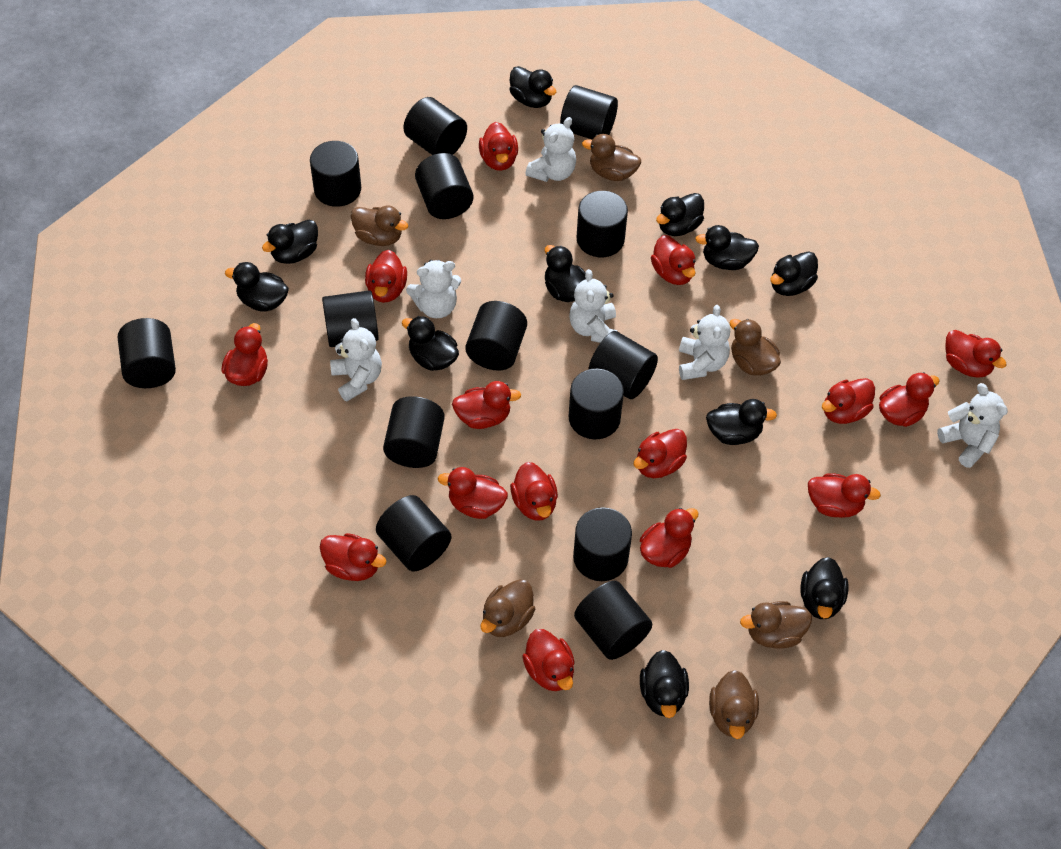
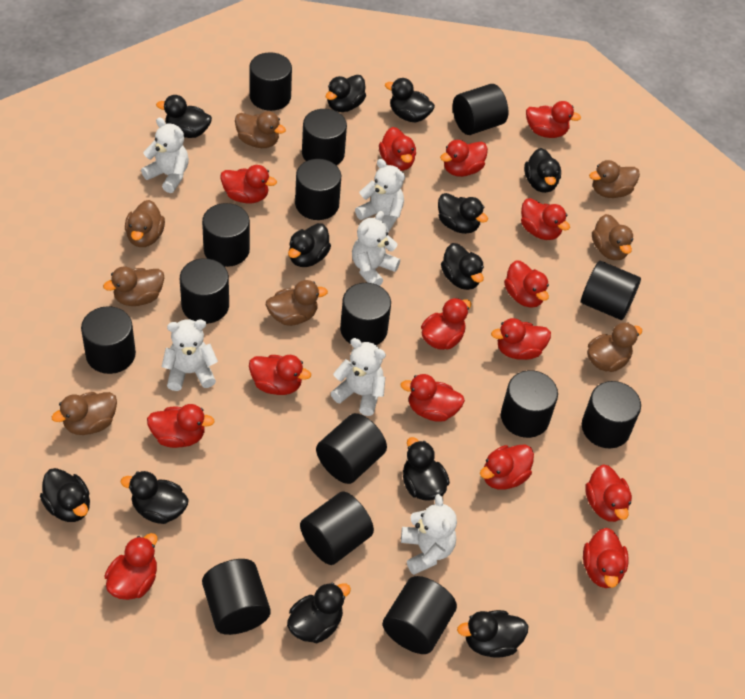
black cylinder: [118,318,176,388] [310,141,361,207] [322,290,379,347] [376,495,451,571] [383,396,445,468] [403,97,467,155] [415,153,473,219] [465,301,527,371] [560,85,618,140] [569,369,624,440] [573,507,632,581] [574,581,652,660] [577,191,628,257] [588,331,658,399] = 14 -> [81,306,136,374] [180,258,229,324] [202,203,250,267] [202,559,271,635] [249,52,292,111] [295,159,341,220] [300,492,374,565] [302,109,347,166] [316,413,387,484] [340,283,391,345] [383,576,457,654] [453,84,508,135] [501,370,558,438] [581,261,641,320] [582,381,641,448] = 15
black duck: [225,262,289,312] [262,220,318,264] [402,316,459,371] [509,66,556,108] [545,245,586,302] [640,650,689,718] [656,193,704,236] [695,225,759,270] [706,399,777,445] [770,251,818,296] [800,557,848,619] = 11 -> [40,468,90,522] [121,471,189,524] [156,95,212,138] [287,582,351,643] [288,223,331,267] [326,75,366,112] [385,78,435,122] [403,437,450,501] [438,193,488,234] [441,243,484,290] [457,610,528,658] [524,148,561,193] = 12
brown duck: [351,206,408,246] [481,579,535,637] [582,134,641,181] [709,670,759,739] [730,319,781,376] [740,601,812,649] = 6 -> [52,392,117,435] [103,267,164,306] [125,200,165,247] [235,111,286,148] [266,280,328,326] [587,322,643,372] [589,160,640,198] [592,214,633,260] = 8

